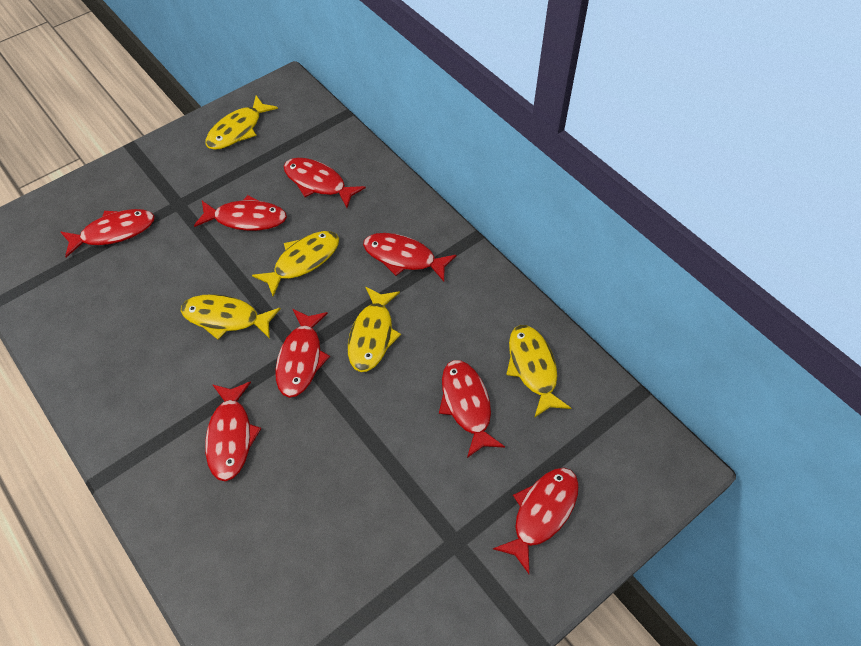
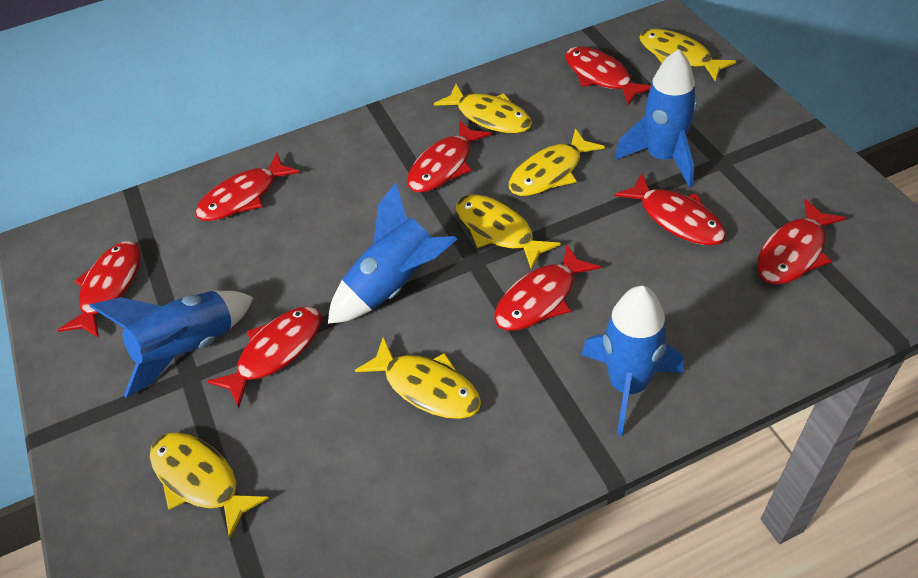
blue rocket: none = 0 -> [90,291,253,398] [328,182,457,324] [582,286,683,436] [615,49,697,187] = 4
yellow fish: [181,294,281,340] [205,96,278,150] [252,231,339,297] [348,286,401,372] [506,325,571,418] = 5 -> [150,432,269,539] [355,337,481,419] [434,84,532,133] [456,195,561,270] [509,128,605,196] [639,29,736,82] = 6

